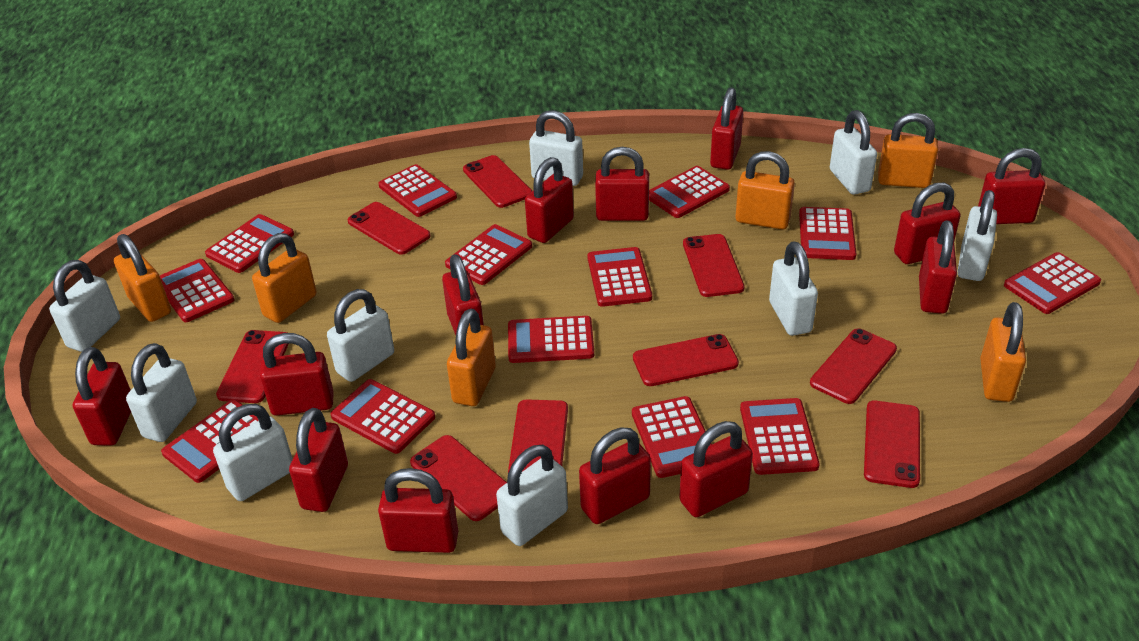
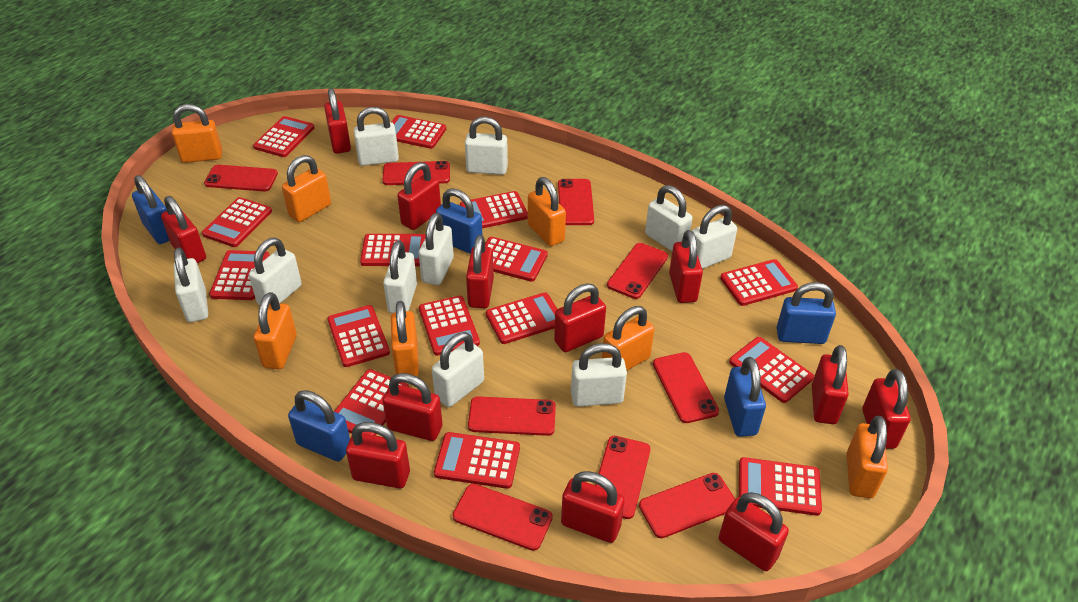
blue padlock: none = 0 -> [132,175,170,244] [288,390,350,461] [436,188,483,254] [724,357,766,437] [776,282,836,344] = 5
orange padlock: [114,234,171,322] [252,233,317,323] [447,309,496,406] [735,151,795,230] [878,113,938,188] [980,302,1026,402] = 6 -> [172,104,222,163] [254,292,297,369] [282,155,331,222] [391,301,419,376] [528,177,566,246] [602,306,654,370] [847,416,888,498] = 7
red calculator: [160,259,235,322] [161,399,259,483] [205,214,294,273] [331,379,435,454] [378,164,457,217] [445,224,532,285] [508,316,594,363] [587,247,652,307] [632,396,712,478] [649,166,730,218] [740,398,820,475] [799,207,857,260] [1004,252,1101,314] = 13 -> [202,197,272,247] [209,250,270,300] [253,116,315,157] [327,305,390,367] [334,369,409,436] [360,234,426,266] [392,115,446,149] [419,296,480,356] [434,432,520,489] [460,191,528,228] [485,237,548,282] [486,292,557,344] [720,259,798,306] [729,337,814,403] [739,457,822,516] = 15
red padlock: [73,347,131,446] [260,333,334,416] [289,408,348,512] [378,468,458,553] [442,254,484,335] [525,157,574,243] [579,427,651,524] [595,147,649,221] [679,421,753,517] [710,87,743,170] [894,183,961,264] [919,220,957,314] [978,148,1045,224] = 13 -> [161,196,206,263] [324,88,351,154] [346,422,410,489] [383,373,443,441] [397,162,441,230] [466,235,494,308] [554,283,606,352] [561,471,625,543] [669,230,703,303] [719,492,789,571] [812,345,849,424] [862,369,911,449] = 12
white padlock: [49,260,120,352] [126,343,197,442] [213,404,293,501] [327,289,394,382] [496,445,568,546] [529,110,583,186] [769,242,818,336] [830,110,877,195] [958,190,997,281] = 9 -> [174,247,208,322] [249,237,302,305] [354,107,399,166] [383,240,417,313] [419,213,454,285] [432,332,484,407] [465,117,508,175] [571,343,627,407] [645,185,693,251] [692,205,737,269] = 10

